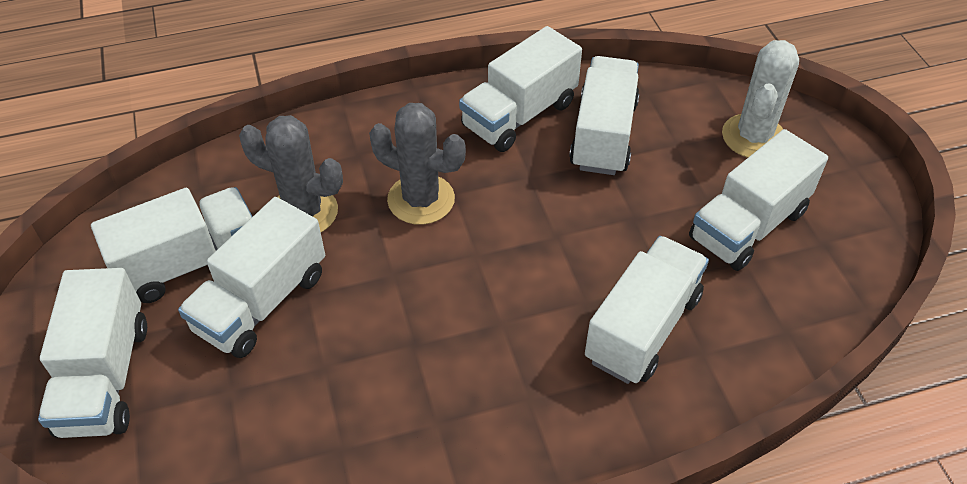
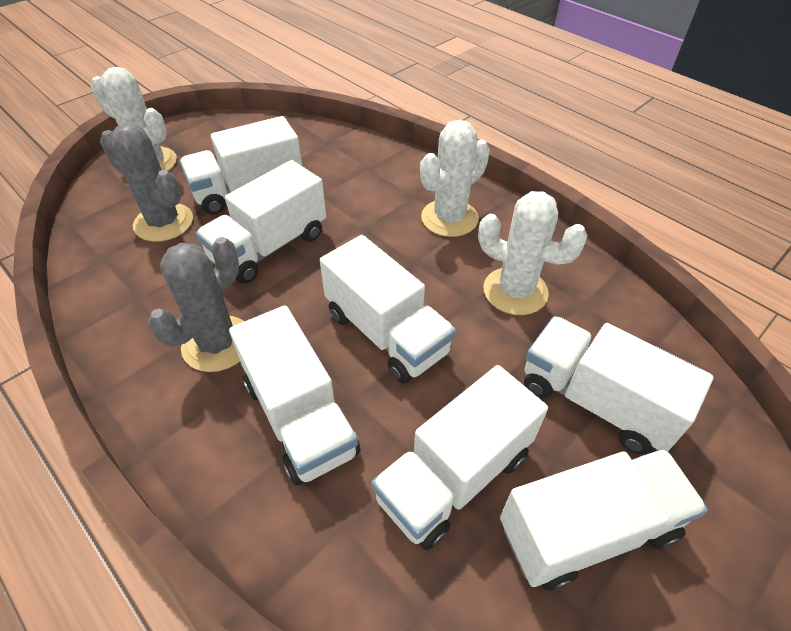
white cactus: [722,40,799,158] = 1 -> [91,67,177,171] [420,120,490,237] [478,191,588,315] = 3

